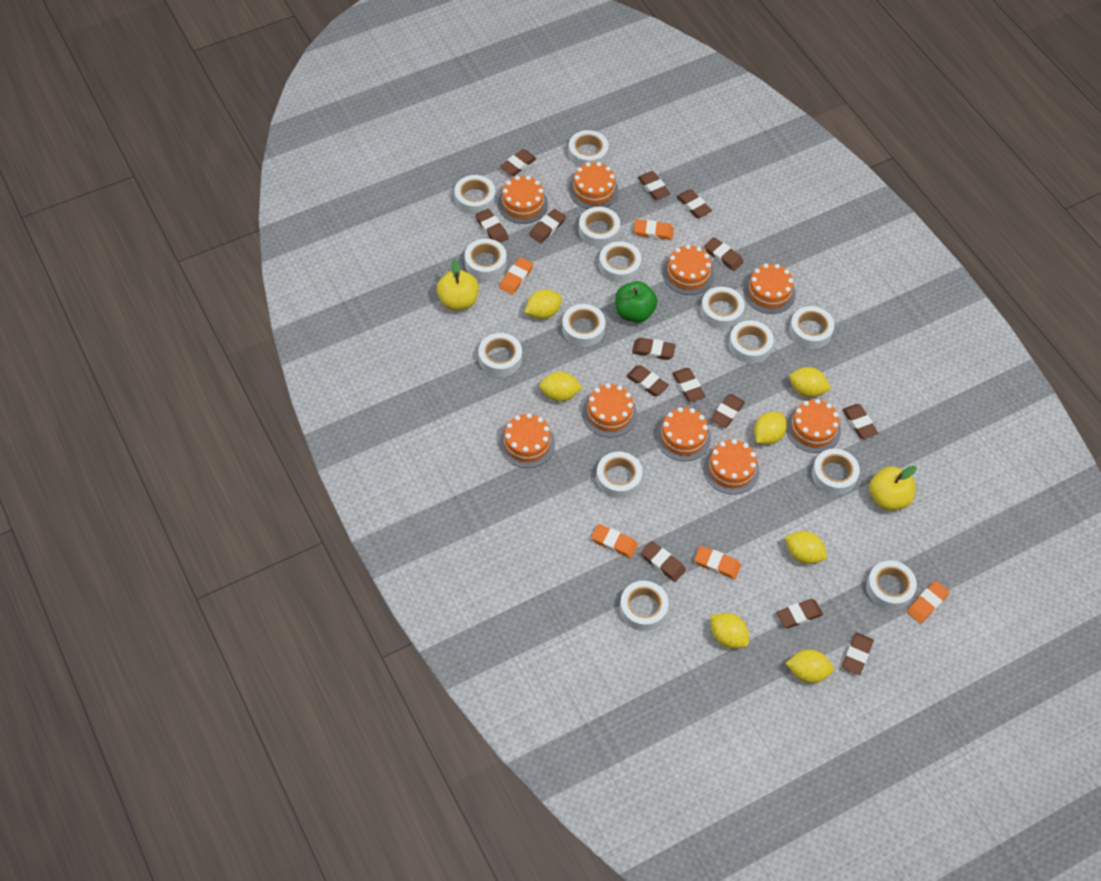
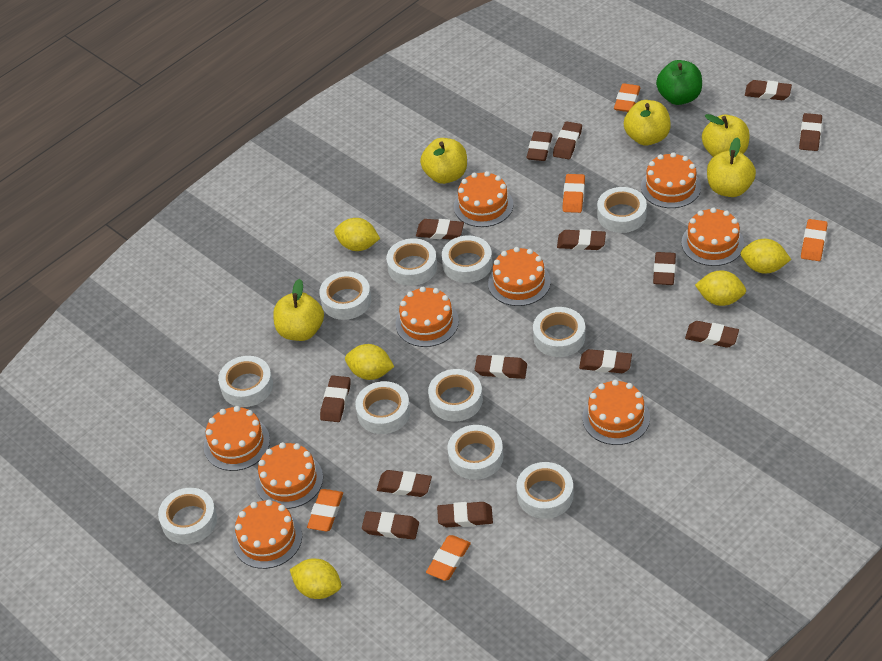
white tape: [454,175,495,215] [465,239,507,280] [478,333,522,377] [562,304,606,347] [568,130,609,167] [579,207,620,247] [596,452,643,498] [599,241,641,283] [620,581,669,631] [701,287,745,329] [729,320,774,364] [789,306,834,349] [812,449,860,495] [866,561,917,610] = 14 -> [158,488,217,544] [218,356,273,407] [319,271,371,320] [355,381,410,434] [386,238,437,286] [428,369,483,422] [442,235,492,283] [447,425,503,480] [516,462,573,519] [533,307,585,357] [597,187,647,233] = 11
yellow apple: [436,259,479,311] [869,466,917,511] = 2 -> [273,279,324,341] [420,138,467,184] [624,100,671,145] [702,114,750,157] [707,137,756,197] = 5
yellow lemon: [524,289,562,319] [539,372,583,402] [710,613,749,649] [754,412,787,444] [785,531,827,564] [786,649,834,683] [789,367,831,397] = 7 -> [290,558,341,599] [334,218,380,251] [345,344,394,380] [695,270,746,306] [741,239,791,274] = 5

